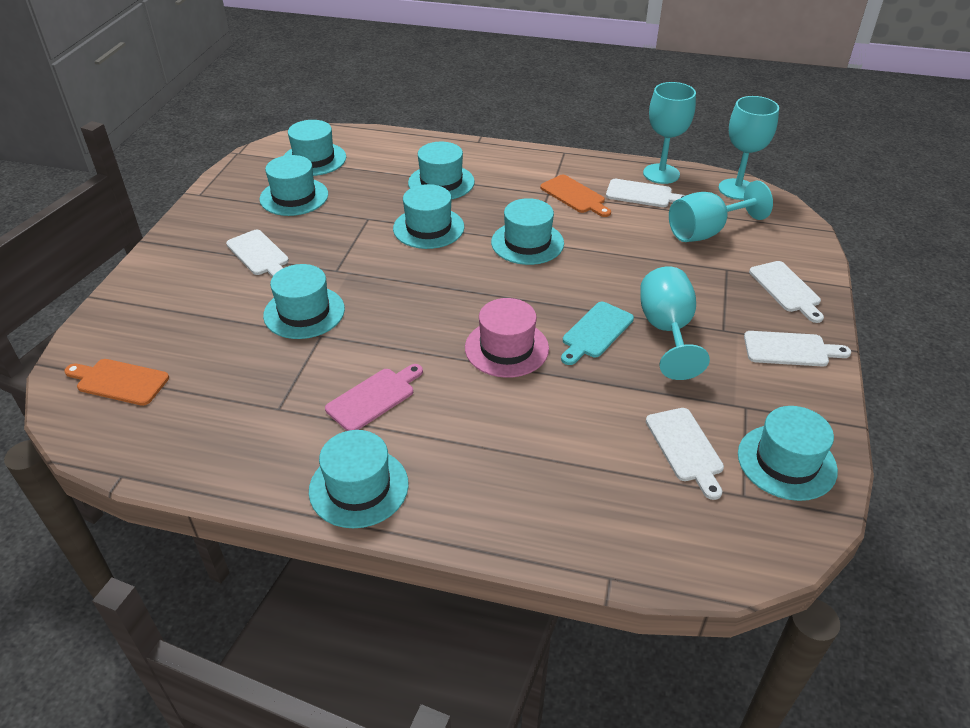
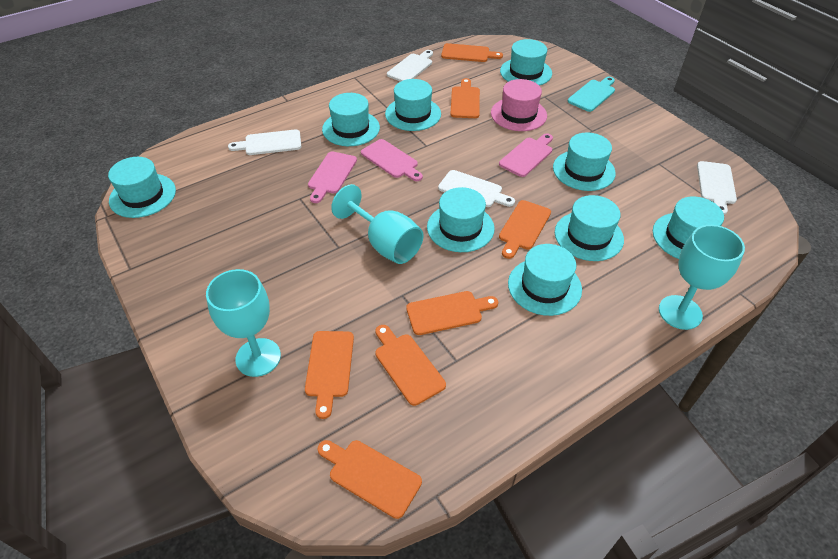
orange cutting board: [64,359,169,406] [540,175,611,217] = 2 -> [305,331,354,419] [318,440,422,519] [375,325,446,406] [406,291,498,335] [441,43,503,62] [450,78,480,118] [499,200,551,259] = 7
pink cutting board: [325,364,423,431] = 1 -> [308,151,357,203] [361,139,423,181] [499,133,553,177] = 3
turquoise goblet: [640,267,710,380] [643,82,696,184] [669,181,773,242] [718,96,779,200] = 4 -> [206,269,281,377] [331,184,424,264] [659,225,745,330] = 3
turquoise hat: [259,155,328,216] [263,264,345,339] [284,120,346,176] [309,430,409,528] [393,184,464,249] [408,141,475,199] [491,198,564,265] [738,406,838,501] = 8 -> [108,157,176,218] [322,93,380,146] [385,79,441,131] [427,187,495,252] [500,39,552,86] [508,244,582,316] [553,133,616,191] [555,195,624,261] [653,196,724,259] = 9
white cutting board: [226,230,289,277] [606,179,686,207] [646,408,724,500] [744,331,851,366] [749,261,824,323] = 5 -> [228,129,301,155] [387,50,433,82] [438,170,515,207] [697,161,737,215] = 4

